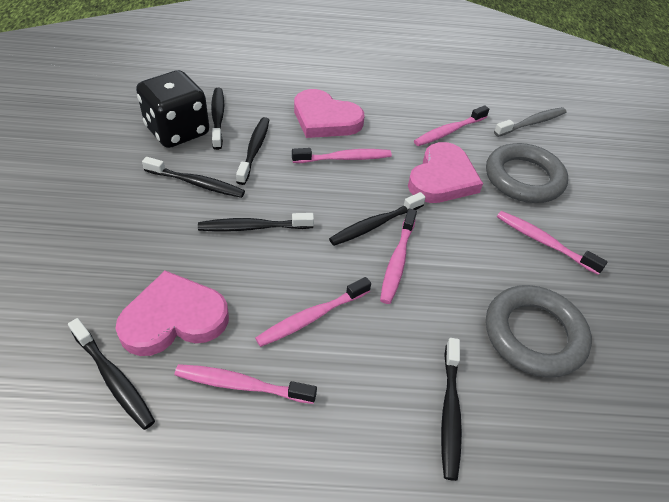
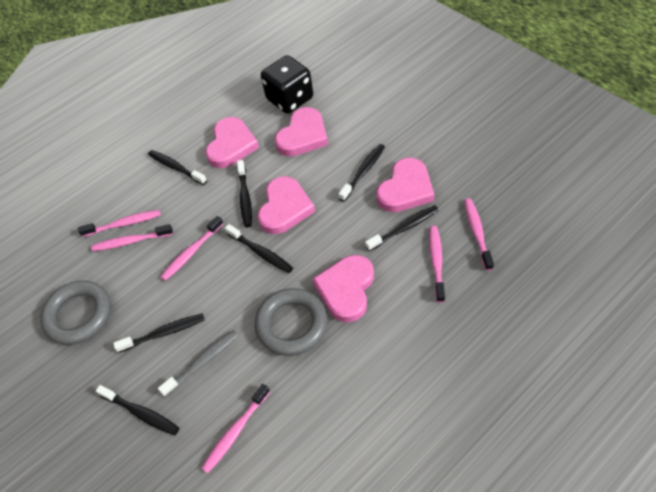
pink heart: [115,271,229,356] [294,89,365,138] [408,142,483,203] = 3 -> [205,117,259,168] [258,176,315,234] [275,107,328,157] [312,255,374,322] [376,158,435,212] = 5

